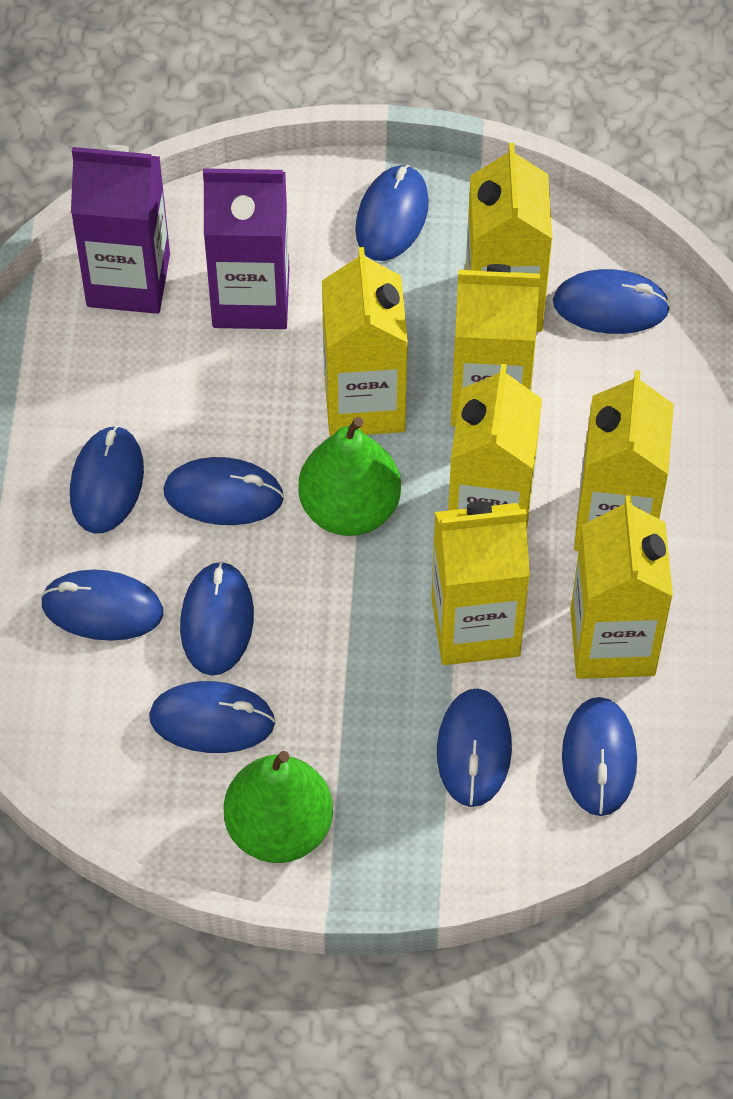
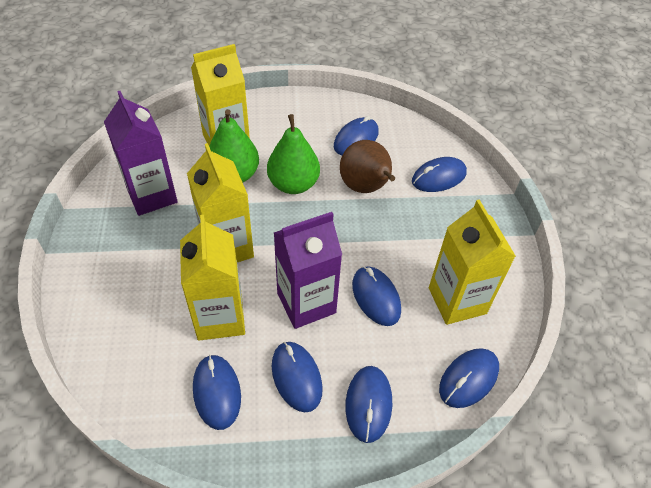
blue mouse: [41,569,163,641] [70,425,144,534] [149,681,276,753] [163,457,284,525] [180,561,254,676] [355,165,429,261] [437,688,512,807] [553,269,671,334] [562,697,637,816] = 9 -> [193,355,241,430] [272,342,323,412] [334,116,379,155] [345,366,392,443] [352,266,401,326] [412,157,467,192] [439,348,499,408] = 7
brown pear: none = 0 -> [340,140,395,193] = 1
yellow carton: [322,247,408,436] [431,501,530,665] [448,364,542,529] [451,264,540,427] [465,143,552,332] [570,496,673,679] [574,370,674,551] = 7 -> [180,215,245,340] [187,143,254,262] [191,44,250,145] [429,199,516,325] = 4

